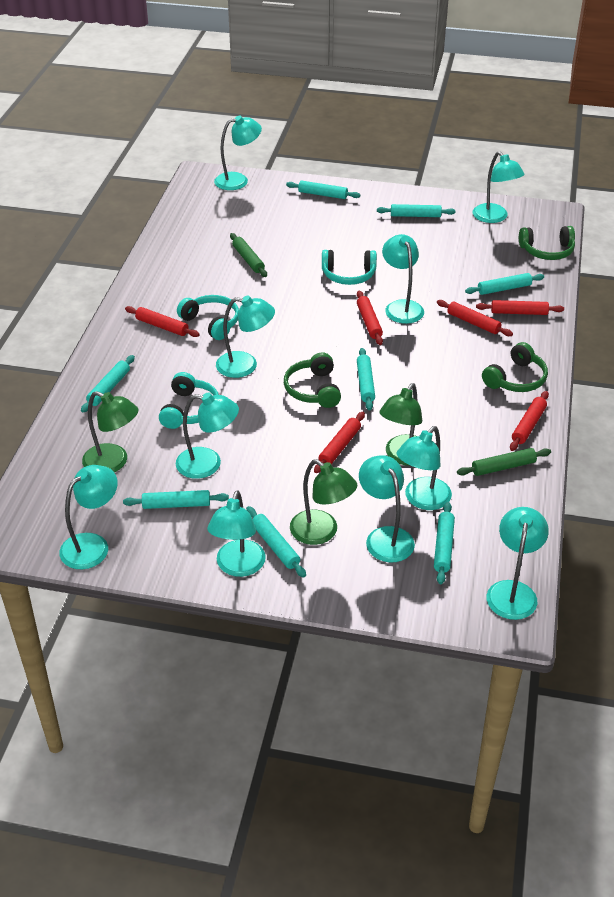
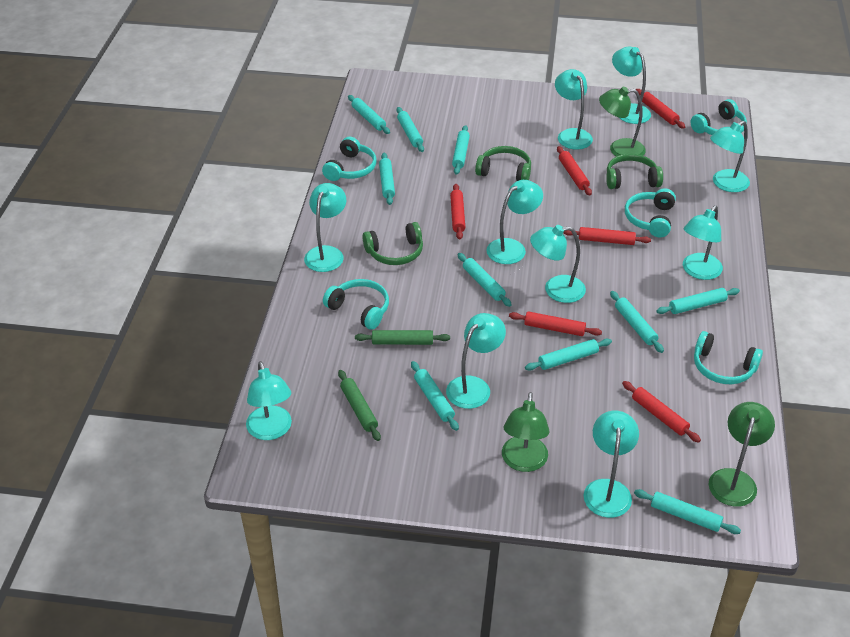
turquoise headphones: [159,372,219,429] [177,295,239,340] [322,250,377,285] = 3 -> [322,136,376,181] [323,279,389,330] [625,188,676,238] [690,99,747,135] [694,331,763,384] = 5
turquoise rolling pin: [81,355,135,413] [123,490,229,509] [246,506,306,578] [286,181,360,199] [357,348,375,411] [377,204,456,217] [434,502,455,584] [465,273,544,295] = 8 -> [348,95,390,134] [379,153,395,205] [396,107,424,152] [411,361,459,431] [452,125,470,175] [458,253,512,307] [525,339,612,371] [610,291,664,353] [634,489,741,534] [656,288,740,314] = 10

